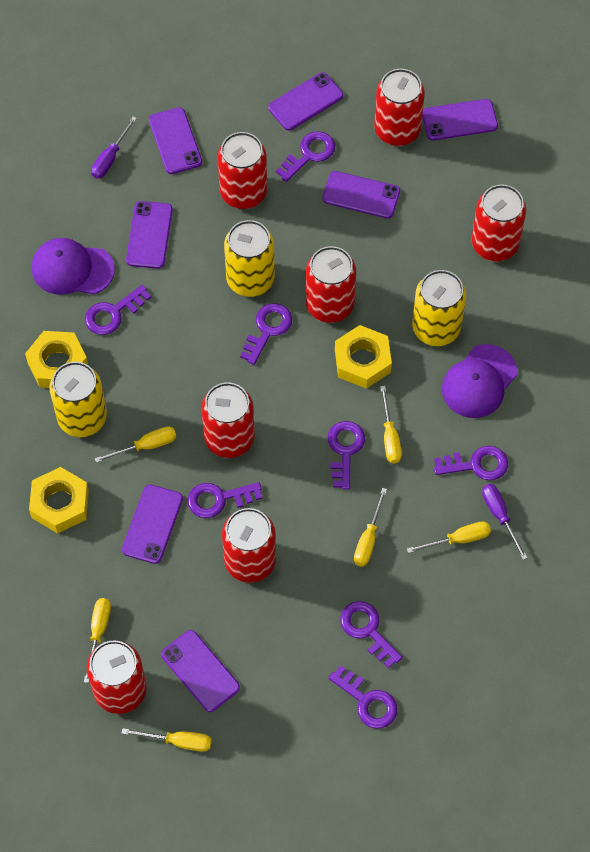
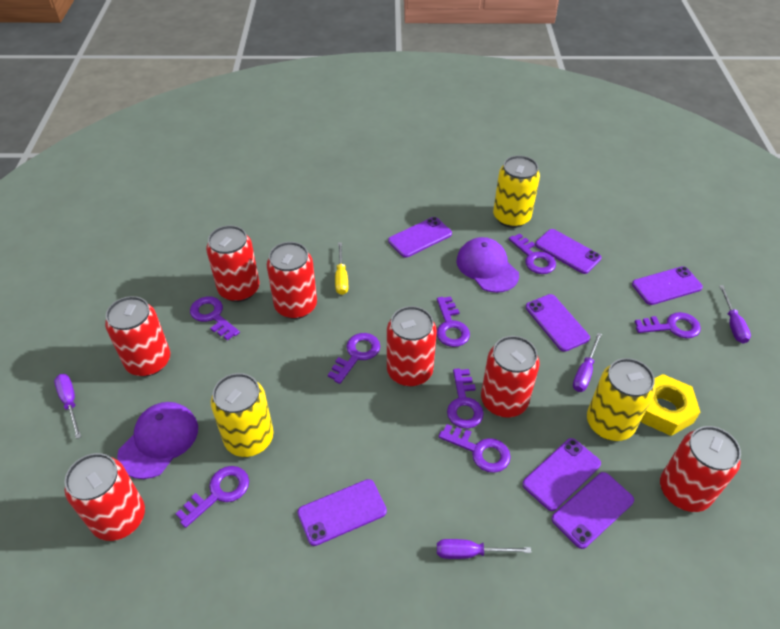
purple screwdriver: [91,116,137,179] [482,484,527,560] = 2 -> [54,374,81,439] [437,539,531,559] [573,333,602,392] [719,285,751,343] = 4
yellow nut: [25,331,88,388] [29,467,89,534] [335,325,392,389] = 3 -> [641,374,700,436] = 1
yellow screwdriver: [84,598,111,683] [95,426,176,463] [121,728,212,752] [354,488,387,567] [380,386,402,463] [407,521,491,553] = 6 -> [335,242,348,295] = 1

